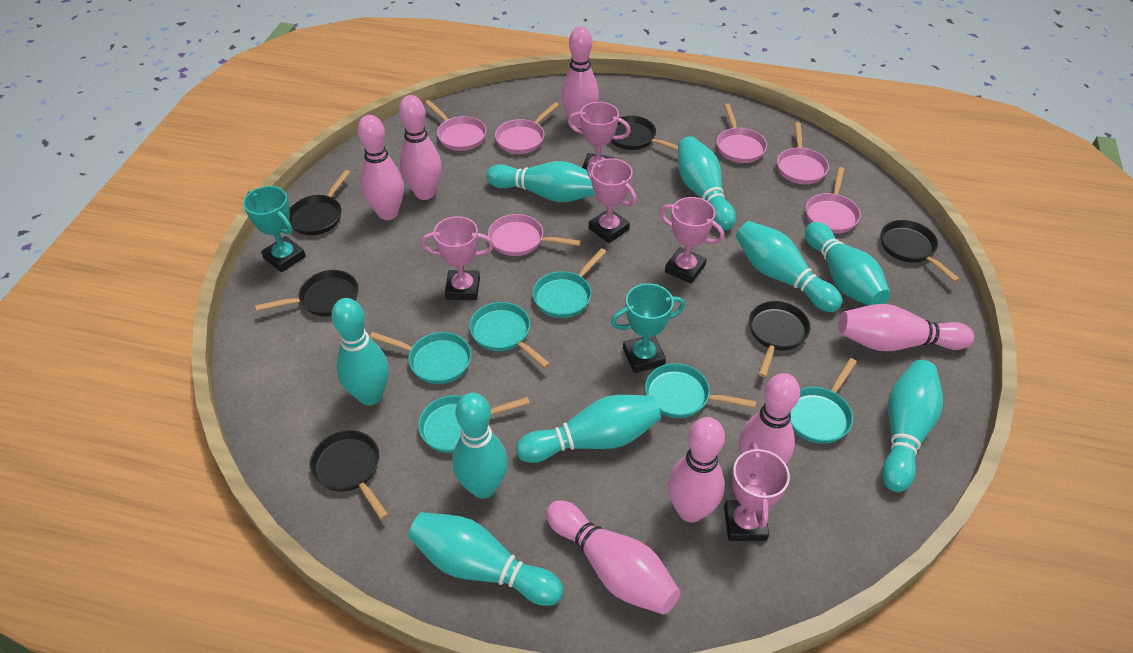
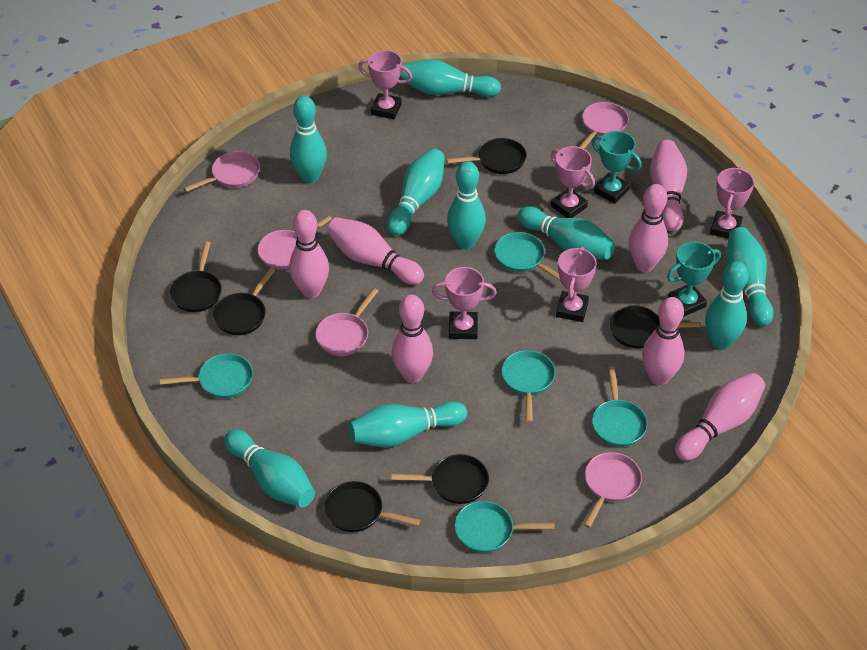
pink pan: [425,100,486,151] [488,214,581,256] [495,102,559,154] [717,103,767,163] [777,122,829,184] [805,167,861,234] = 6 -> [184,151,260,192] [257,215,332,270] [315,288,378,356] [579,102,629,149] [584,452,642,528] = 5
turquoise pan: [370,332,471,384] [418,395,530,453] [469,302,550,368] [532,248,606,318] [645,363,756,418] [790,358,857,444] = 6 -> [160,353,253,399] [454,501,555,553] [494,232,561,281] [501,350,555,423] [592,366,648,447] = 5

